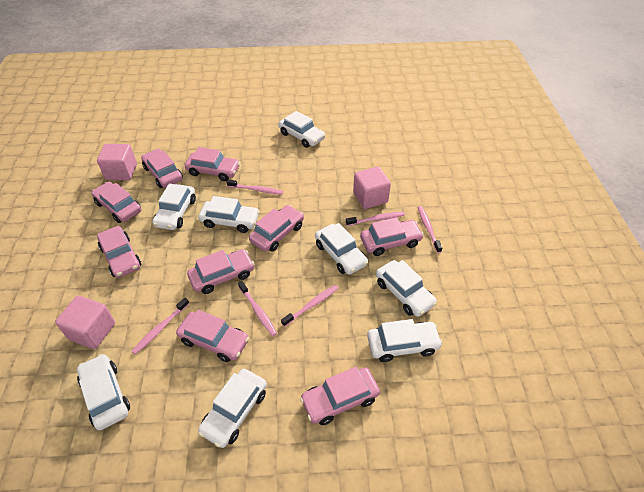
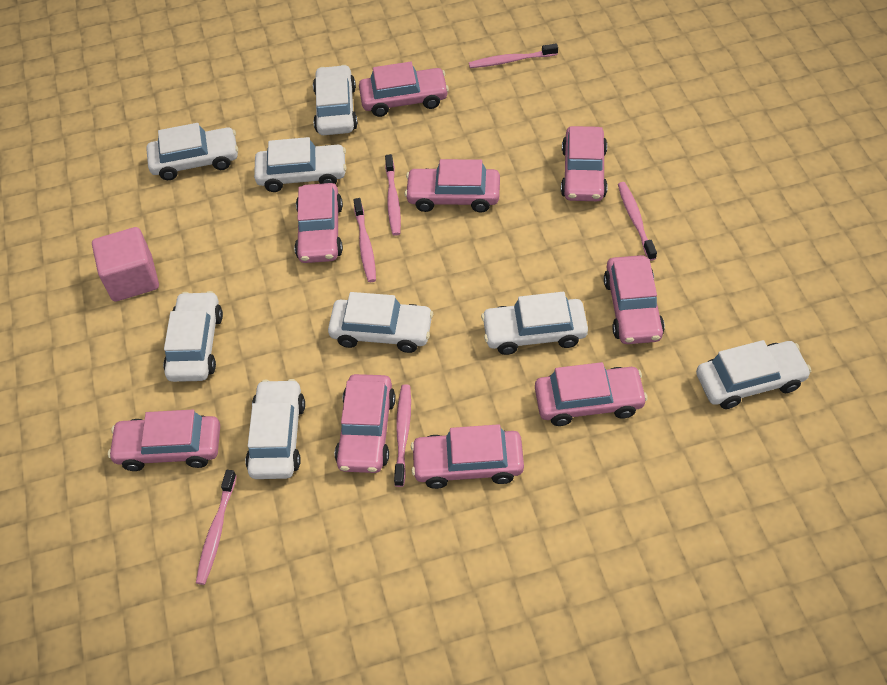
pink cube: [55,296,115,349] [97,144,137,180] [353,167,391,209] = 3 -> [92,227,159,302] = 1

